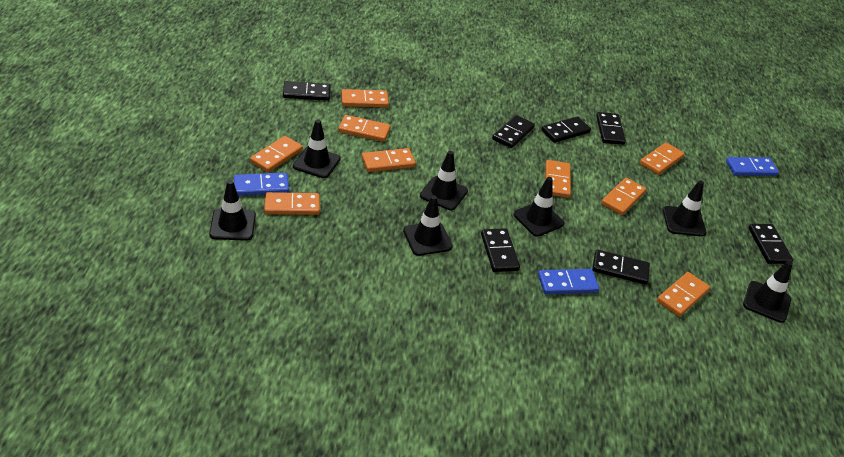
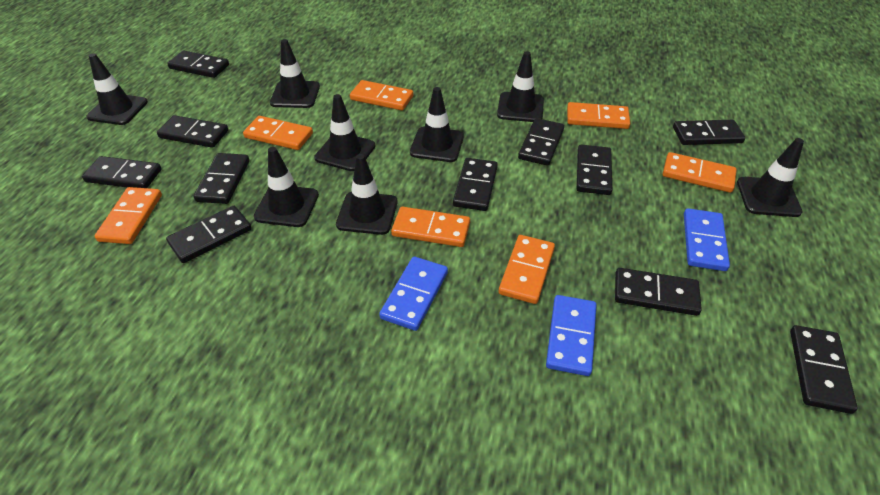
black domino: [283,81,331,101] [481,228,520,272] [492,115,535,148] [541,116,591,143] [592,250,650,285] [596,112,626,145] [748,224,793,264] = 7 -> [82,156,162,188] [157,115,228,148] [166,206,252,263] [167,51,229,78] [194,153,249,204] [453,158,498,211] [518,118,564,166] [577,145,612,195] [615,268,702,316] [673,120,745,145] [790,325,858,414] = 11
black traffic cone: [209,180,256,241] [293,119,341,178] [403,195,453,256] [420,151,468,210] [513,177,564,237] [663,180,707,237] [743,261,793,323] = 7 -> [86,53,148,125] [254,147,319,227] [270,39,320,108] [314,94,375,171] [336,154,397,235] [410,87,464,162] [497,51,544,122] [737,138,804,217] = 8
orange domino: [250,136,303,172] [264,192,320,215] [338,115,391,142] [341,89,389,107] [362,148,416,172] [545,160,571,198] [601,178,646,215] [640,142,685,175] [657,272,710,317] = 9 -> [95,187,162,244] [243,116,313,150] [350,80,413,111] [391,207,470,247] [499,235,555,304] [567,102,630,129] [663,152,737,193] = 7

